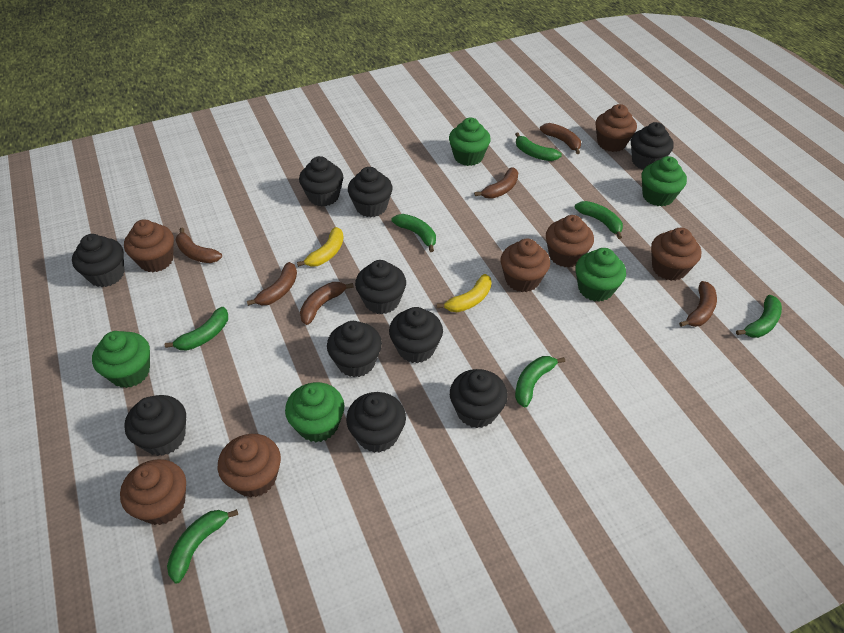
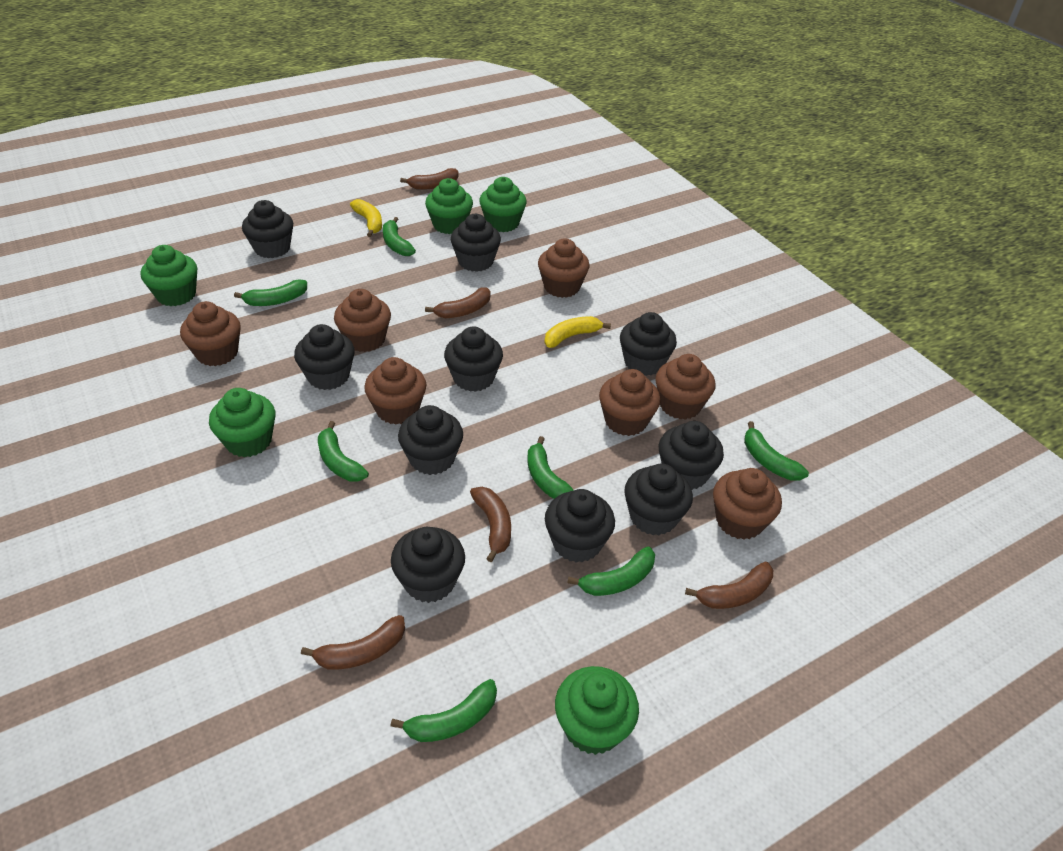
brown banana: [176,227,222,263] [247,262,297,306] [300,282,354,325] [474,167,518,199] [540,123,581,154] [679,281,717,327] = 6 -> [301,615,405,670] [400,168,459,190] [425,287,491,318] [470,487,511,562] [685,562,773,609] = 5

